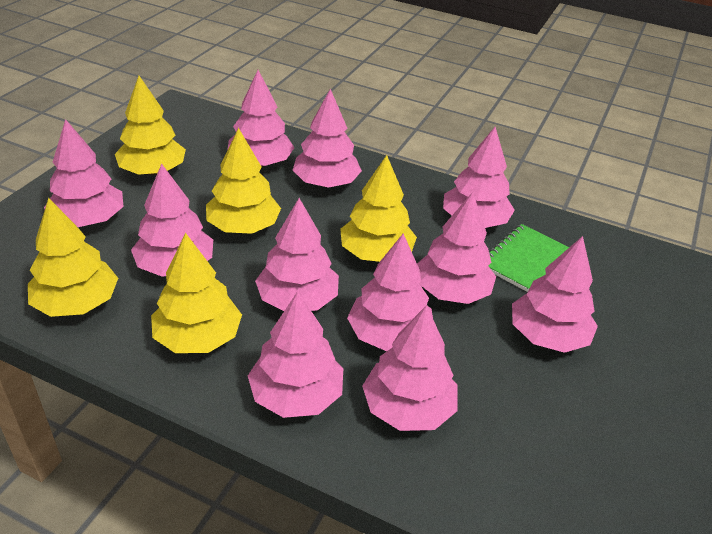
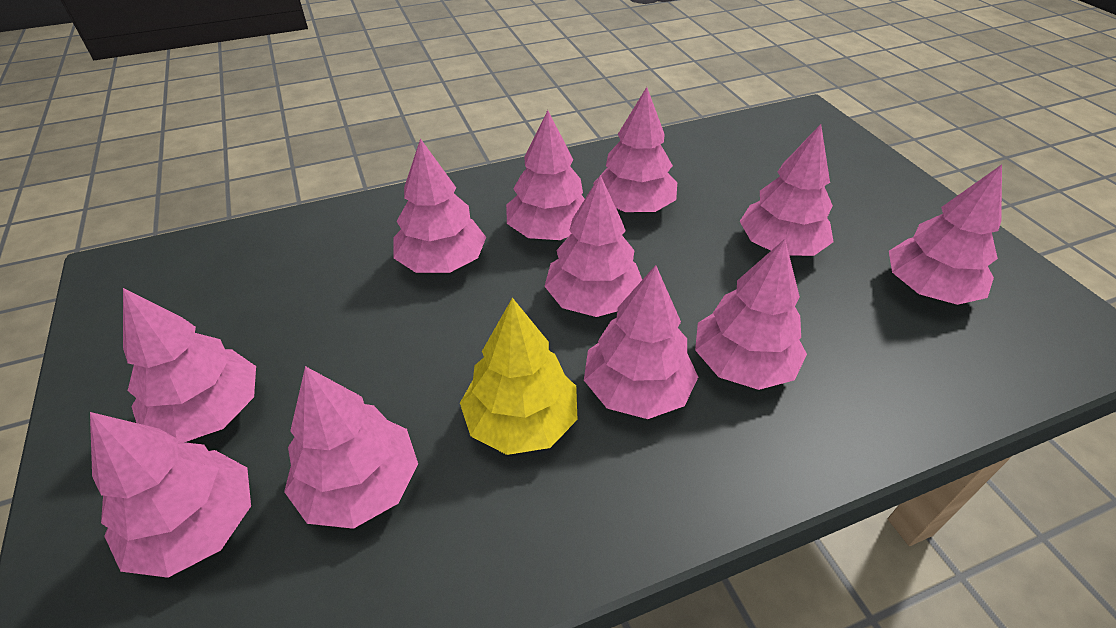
green notebook: [489,224,569,292] = 1 -> none = 0
yellow tree: [28,198,118,317] [115,76,186,175] [151,233,242,353] [206,128,281,234] [340,155,417,262] = 5 -> [460,298,577,455] = 1

